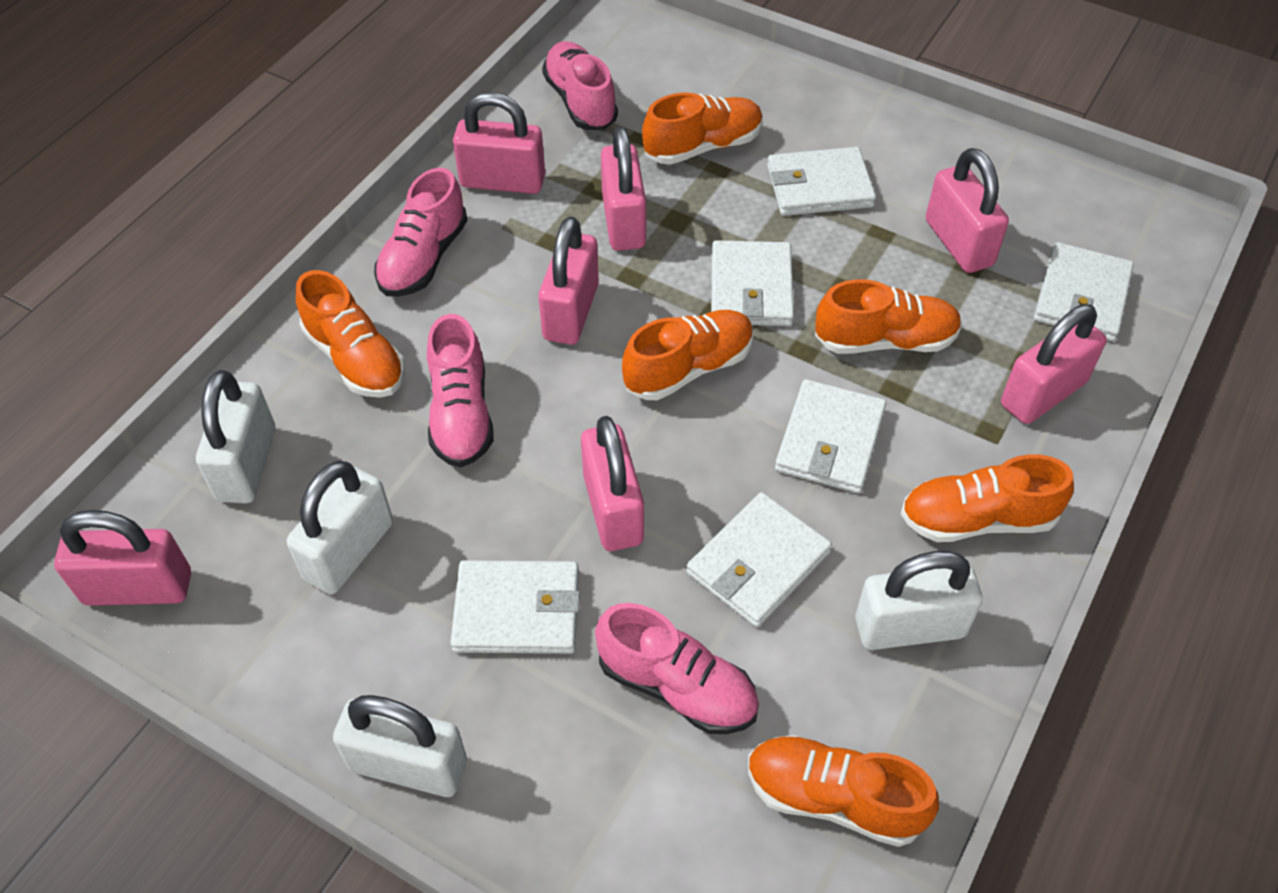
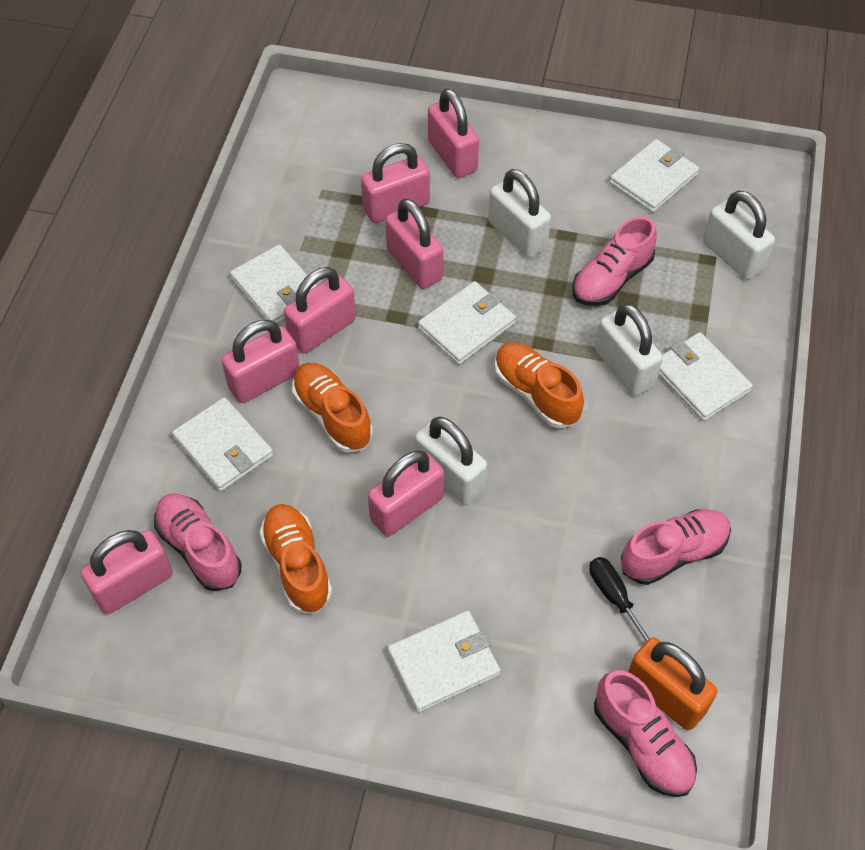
black screwdriver: none = 0 -> [589,557,649,643] = 1
orange padlock: none = 0 -> [628,638,717,730] = 1
orange shoe: [296,270,405,398] [622,310,754,400] [642,92,763,165] [748,735,939,847] [815,280,962,354] [900,454,1074,542] = 6 -> [260,504,332,614] [292,363,373,453] [494,343,584,428] = 3

